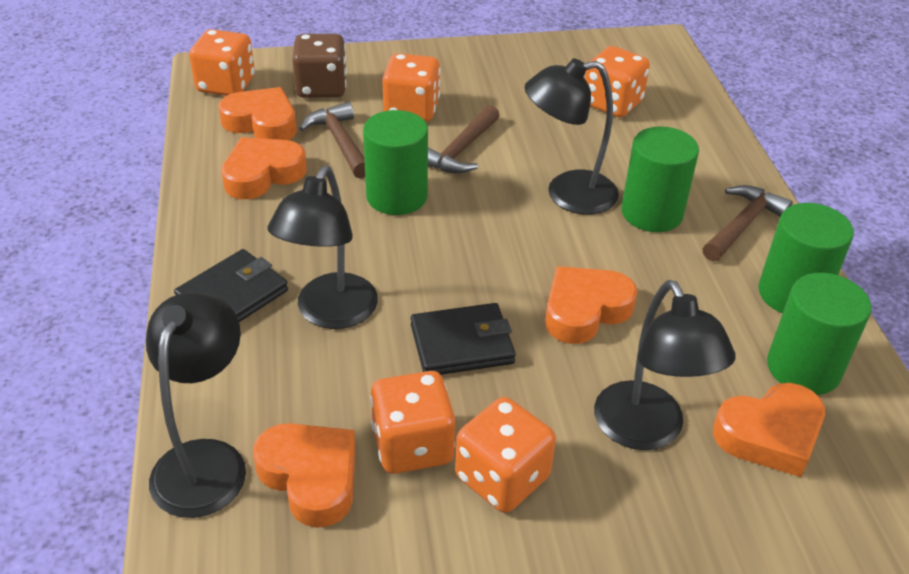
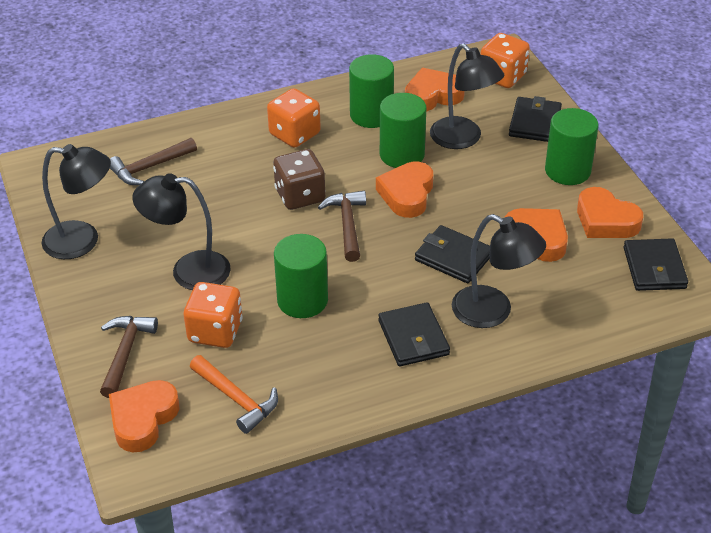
black wallet: [174,249,288,322] [411,303,516,375] = 2 -> [378,302,450,367] [415,225,490,283] [509,96,562,142] [624,238,688,291] = 4
orange dice: [189,29,255,96] [370,371,455,474] [382,53,440,122] [455,397,556,513] [585,46,650,117] = 5 -> [184,282,243,348] [267,88,321,148] [480,33,530,88] = 3
orange hammer: none = 0 -> [190,355,278,434] = 1

